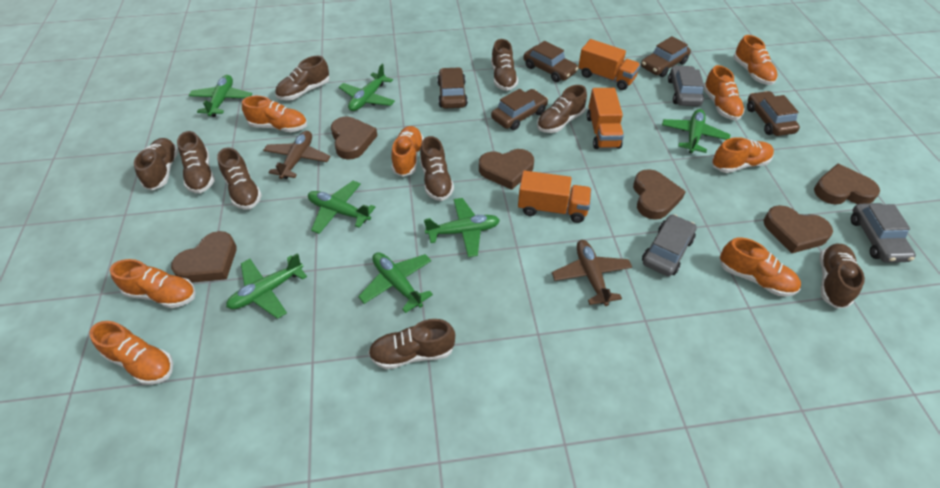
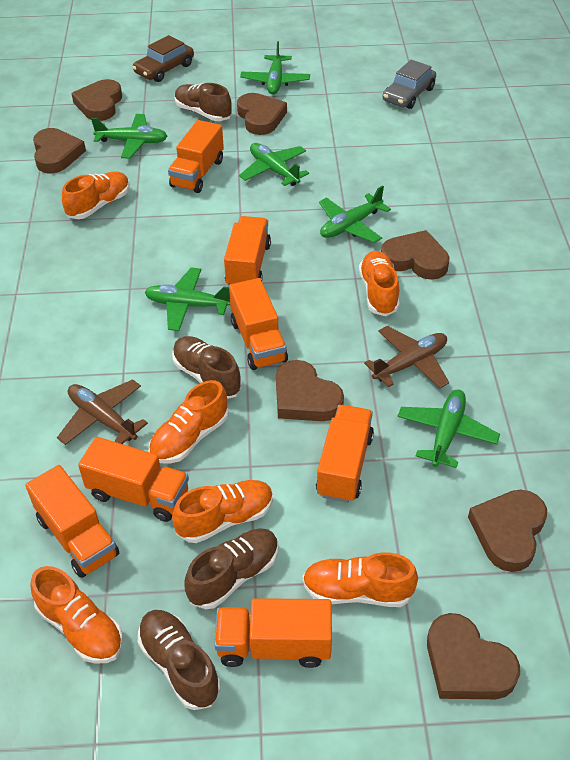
brown car: [437,67,468,109] [491,89,548,130] [523,41,578,82] [641,36,691,77] [747,91,800,136] = 5 -> [132,35,194,82] = 1
brown heart: [171,231,236,283] [331,116,377,160] [479,149,534,190] [633,169,686,220] [764,205,833,253] [814,164,880,205] = 6 -> [33,128,86,173] [71,79,122,121] [237,93,287,135] [276,360,344,421] [381,230,450,280] [427,613,520,699] [468,490,547,572] = 7
brown shoe: [134,138,178,190] [177,131,215,193] [217,147,262,210] [275,56,330,100] [368,319,455,369] [420,136,454,201] [491,39,518,91] [537,85,587,133] [819,243,865,309] = 9 -> [138,610,221,710] [172,336,242,399] [175,83,232,121] [184,528,279,609] = 4
green plane: [189,75,252,117] [226,253,307,319] [308,181,375,234] [339,64,395,111] [358,252,433,313] [424,198,500,257] [662,109,730,153] = 7 -> [91,114,167,159] [145,267,230,331] [239,143,309,186] [240,41,310,94] [319,185,391,243] [398,389,500,468] = 6
grey car: [642,214,697,276] [668,65,704,106] [851,203,916,263] = 3 -> [383,60,436,109] = 1
orange shoe: [89,321,173,385] [110,259,196,308] [242,96,307,132] [391,126,424,177] [703,65,745,120] [712,137,774,173] [719,237,801,297] [733,35,778,85] = 8 -> [30,566,123,664] [62,172,130,219] [149,380,229,464] [172,480,273,543] [303,552,418,607] [359,251,400,316] = 6
orange truck: [518,171,591,223] [578,39,641,90] [587,88,624,149] = 3 -> [25,465,119,578] [78,437,189,522] [168,120,224,193] [214,598,332,668] [224,216,271,284] [229,278,288,370] [316,405,374,503] = 7

